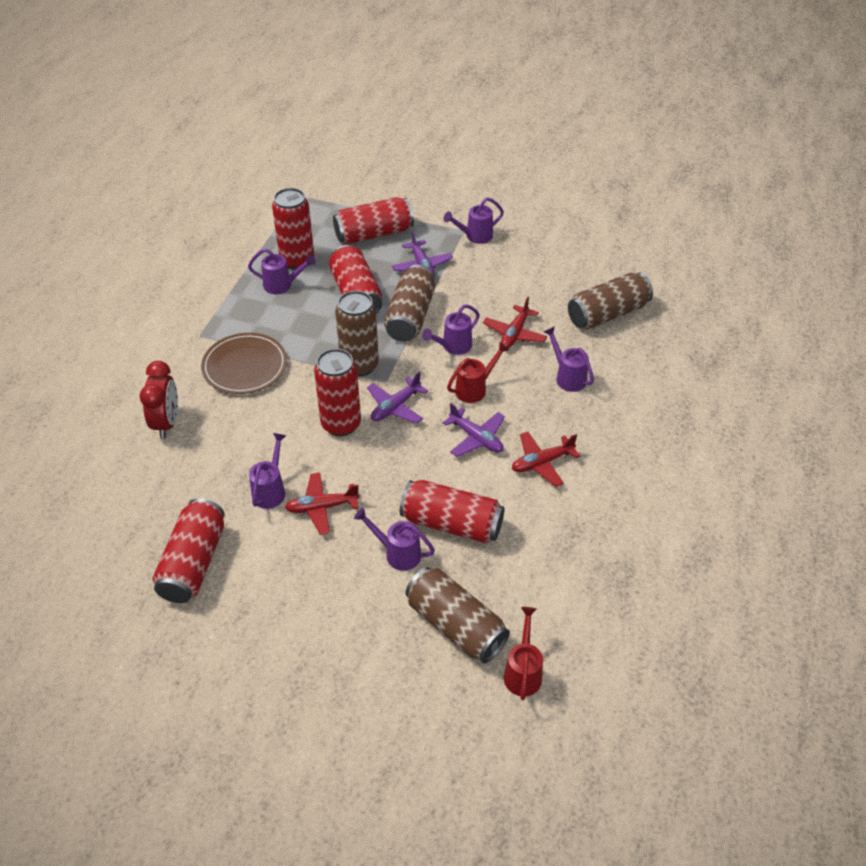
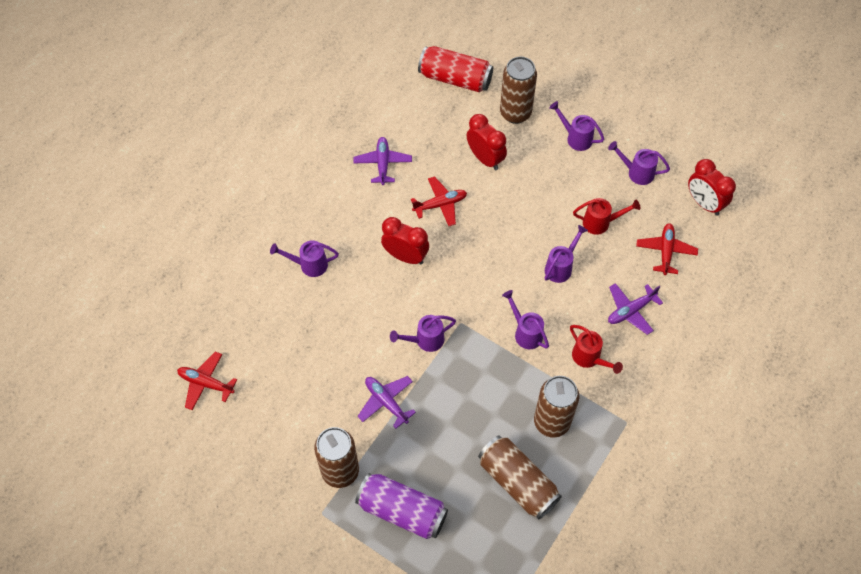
brown plate: [201,333,287,394] = 1 -> none = 0
purple can: none = 0 -> [355,473,448,539] = 1
red can: [153,498,225,603] [272,188,314,270] [314,349,361,437] [329,245,382,314] [333,197,414,244] [400,480,505,543] = 6 -> [418,46,493,92] = 1
red clock: [140,361,178,439] = 1 -> [381,217,429,264] [467,114,507,170] [688,159,736,216] = 3

